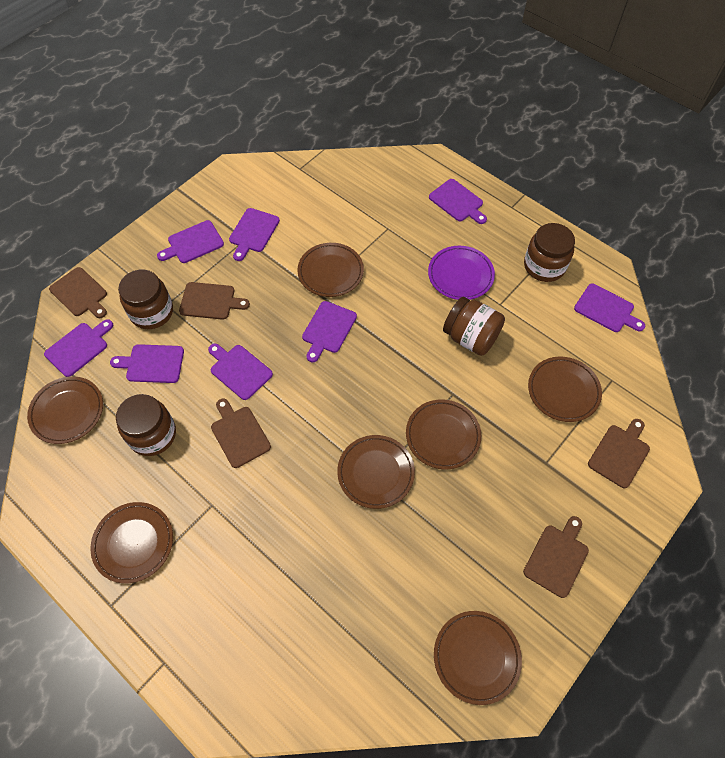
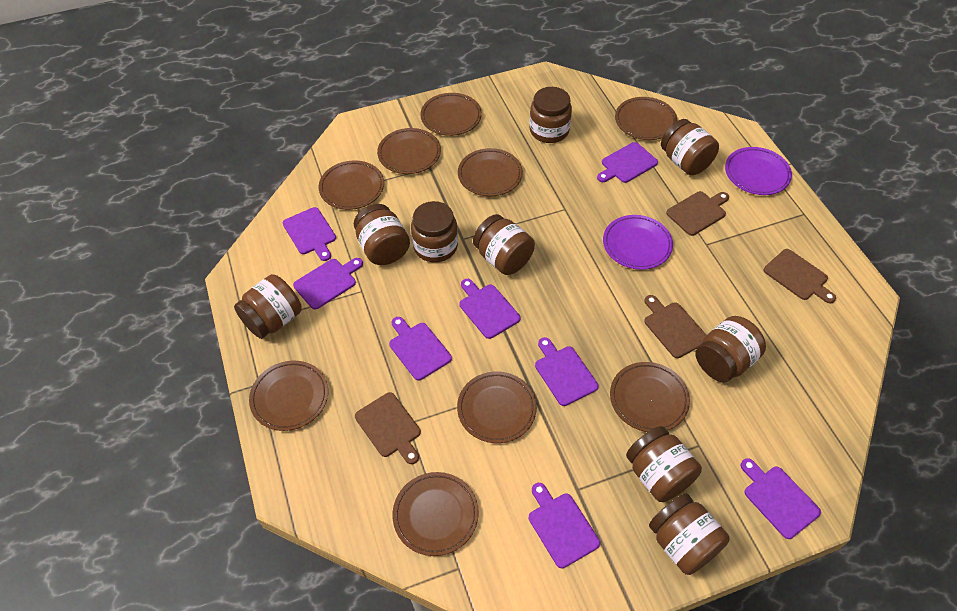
brown cutting board: [49,267,107,318] [179,282,250,320] [211,399,271,468] [523,516,589,598] [588,419,650,488] = 5 -> [355,392,421,464] [644,295,706,358] [666,191,729,236] [764,249,836,303] = 4
brown jar: [116,394,176,456] [118,270,173,329] [443,297,505,356] [524,223,575,282] = 4 -> [234,274,302,339] [354,204,410,265] [411,201,458,262] [473,214,535,275] [529,87,572,143] [626,426,702,502] [649,493,730,575] [661,119,719,175] [695,316,766,382] = 9
brown plate: [27,376,103,444] [90,502,173,583] [297,243,364,297] [337,435,415,509] [406,399,481,469] [434,611,522,705] [528,357,602,422] = 7 -> [249,361,328,431] [319,161,384,210] [377,128,441,174] [392,472,479,556] [420,93,482,136] [457,372,537,443] [458,148,523,196] [610,362,690,432] [615,97,677,140] = 9
purple plate: [428,246,495,300] = 1 -> [603,215,673,270] [725,147,792,195] = 2

